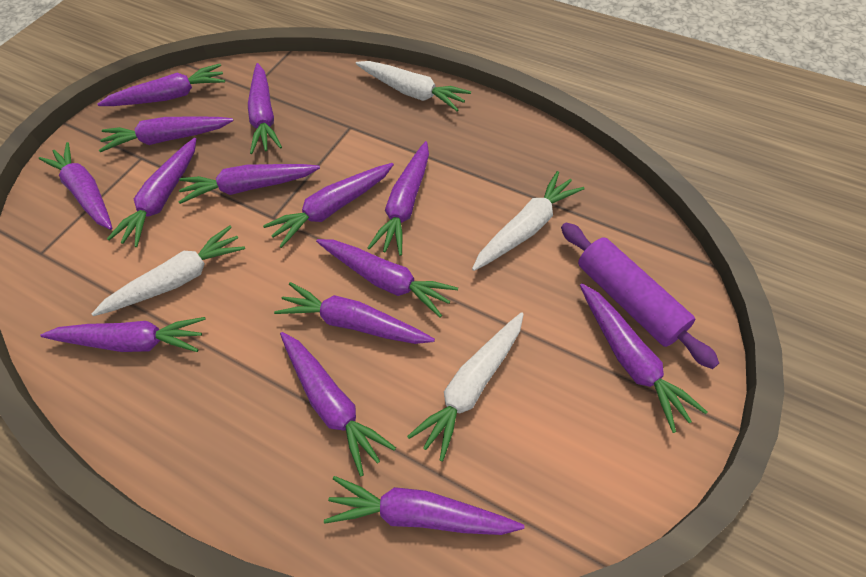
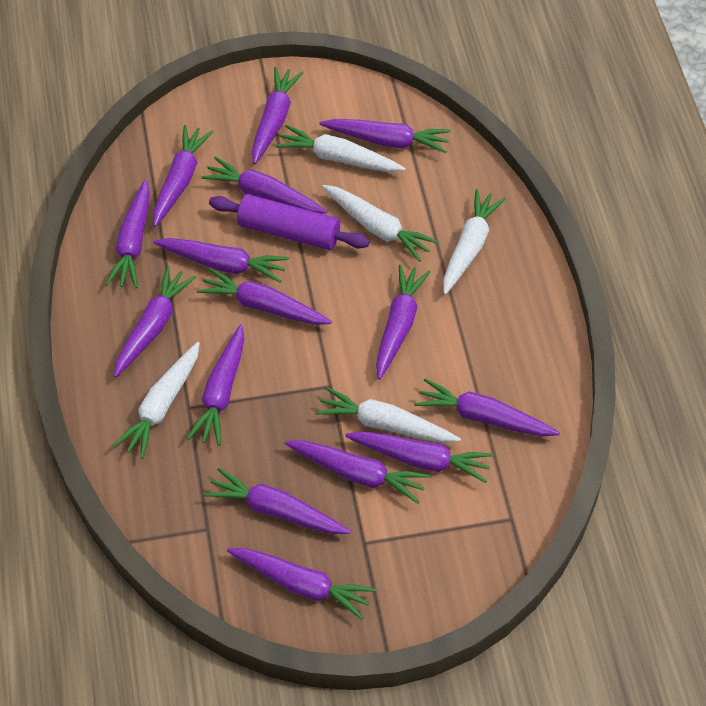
purple carrot: [39,142,113,230] [40,317,206,352] [97,64,225,106] [99,116,234,152] [107,138,196,247] [179,164,320,204] [248,63,282,154] [263,163,394,248] [274,282,435,344] [280,332,396,477] [316,239,458,318] [324,476,524,535] [368,141,429,256] [580,283,707,433] = 14 -> [105,180,150,288] [114,266,196,377] [153,125,213,227] [153,238,289,283] [187,324,244,446] [197,268,332,325] [201,156,328,214] [204,467,351,534] [227,548,376,620] [252,67,303,164] [284,440,430,504] [320,119,451,153] [345,431,494,483] [376,264,431,380] [414,379,560,436] = 15
white carrot: [92,226,245,316] [356,61,471,111] [407,312,524,461] [472,171,585,271] = 4 -> [113,342,200,459] [276,125,405,172] [315,387,461,443] [322,185,438,262] [443,189,506,295] = 5

